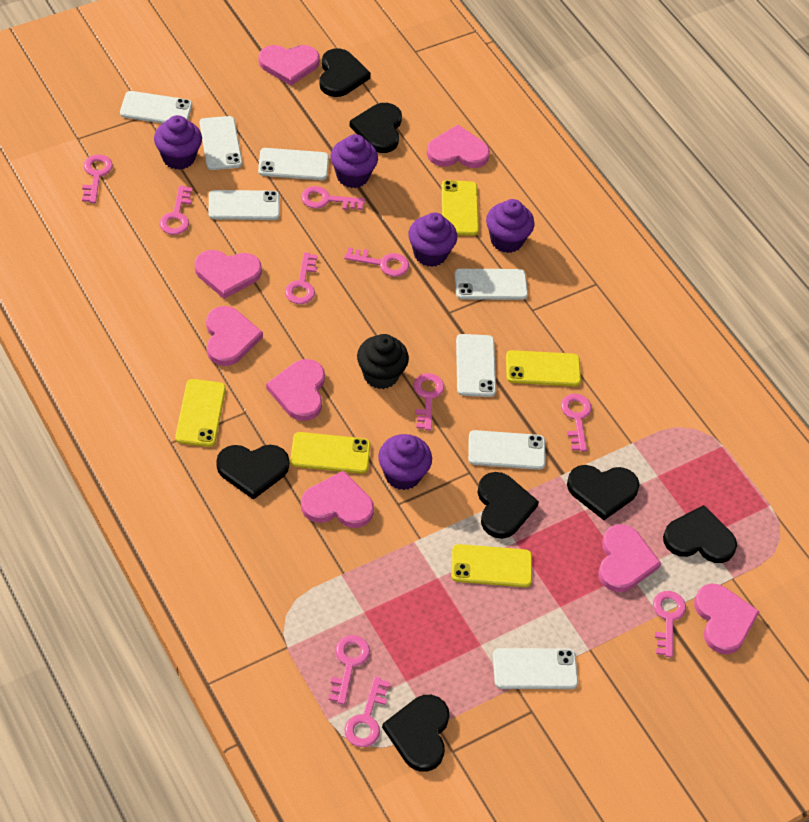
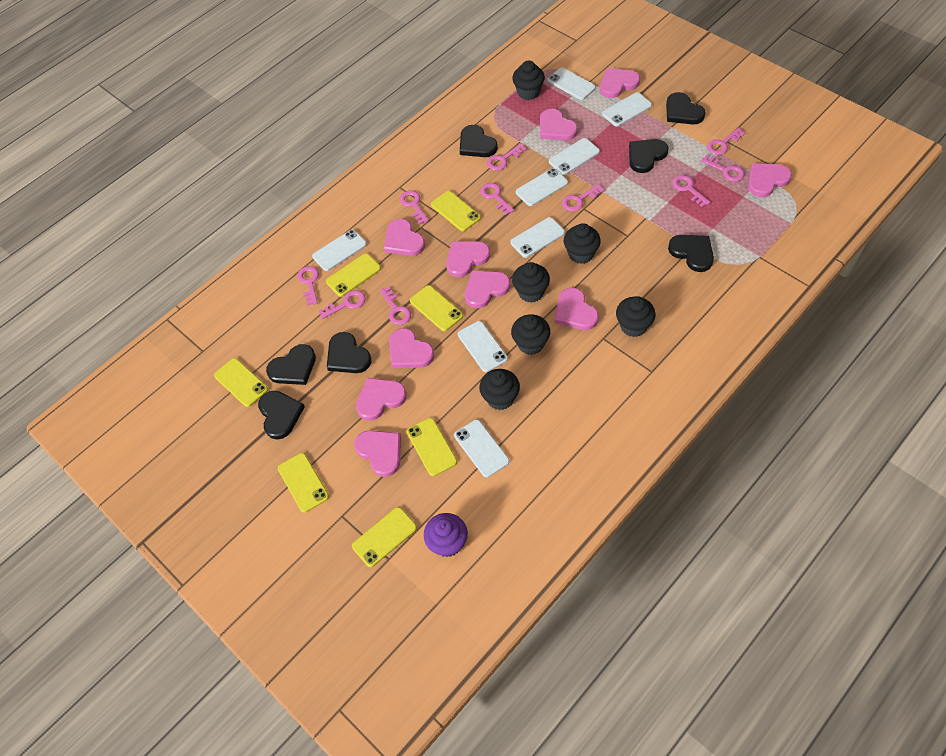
black cupcake: [357,334,409,389] = 1 -> [479,369,520,410] [511,314,550,355] [512,61,545,100] [512,262,550,303] [564,223,601,264] [616,296,655,337] = 6
pink heart: [195,250,262,299] [206,306,263,366] [259,45,320,86] [266,359,325,421] [301,470,374,528] [427,125,490,168] [598,524,661,592] [694,583,760,654] = 8 -> [354,430,401,477] [356,378,407,421] [384,219,425,256] [389,328,434,368] [446,241,490,278] [465,270,511,308] [540,109,578,141] [554,288,599,330] [600,68,640,98] [748,163,792,197] = 10
purple cupcake: [154,115,202,170] [331,134,378,188] [378,434,432,490] [408,212,457,267] [486,199,535,253] = 5 -> [424,513,468,557] = 1
yellow phone: [175,379,226,447] [290,432,371,474] [441,180,479,236] [451,544,532,587] [506,350,581,386] = 5 -> [214,358,268,407] [278,453,329,513] [326,253,381,297] [352,507,417,567] [406,418,457,476] [410,285,463,331] [431,191,481,231] = 7

